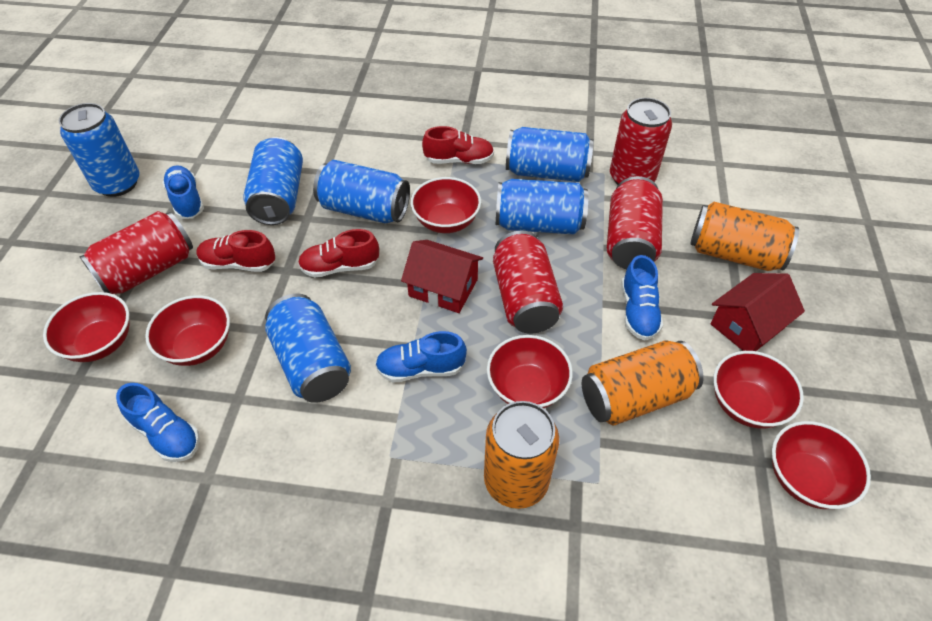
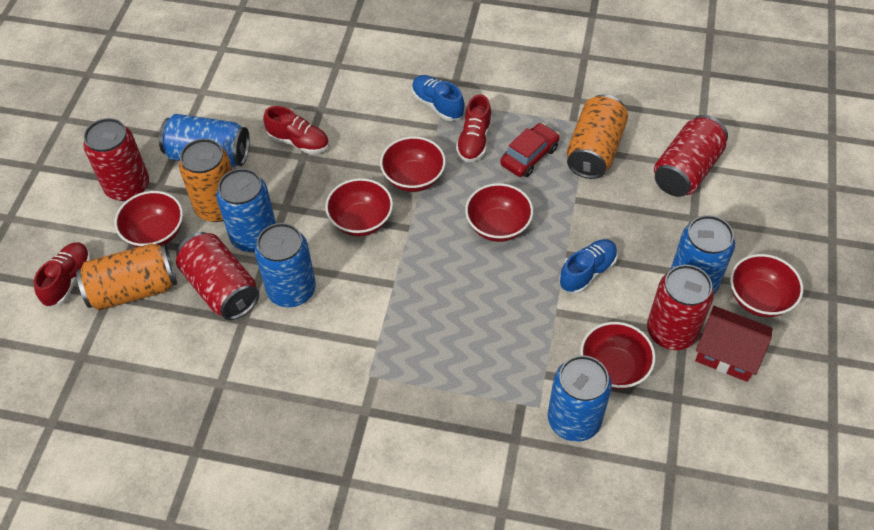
blue can: [59,103,140,197] [243,137,303,225] [265,293,351,403] [313,160,410,224] [496,179,588,235] [506,127,594,182] = 6 -> [159,114,250,167] [216,168,276,252] [255,223,316,307] [548,355,612,442] [670,215,735,294] = 5
blue shoe: [116,383,200,462] [162,165,204,219] [375,331,467,382] [621,255,663,341] = 4 -> [412,75,464,121] [559,239,618,294] = 2
red car: none = 0 -> [500,123,559,177] = 1
red house: [401,240,483,313] [710,273,805,351] = 2 -> [695,306,773,382] = 1

